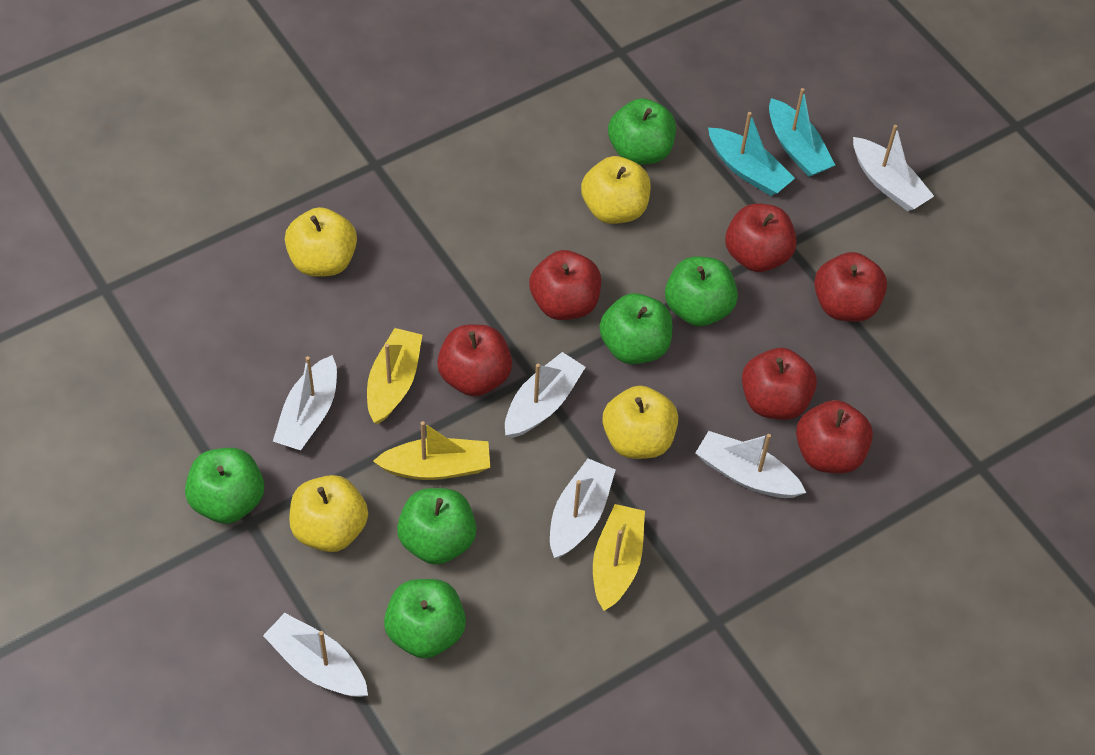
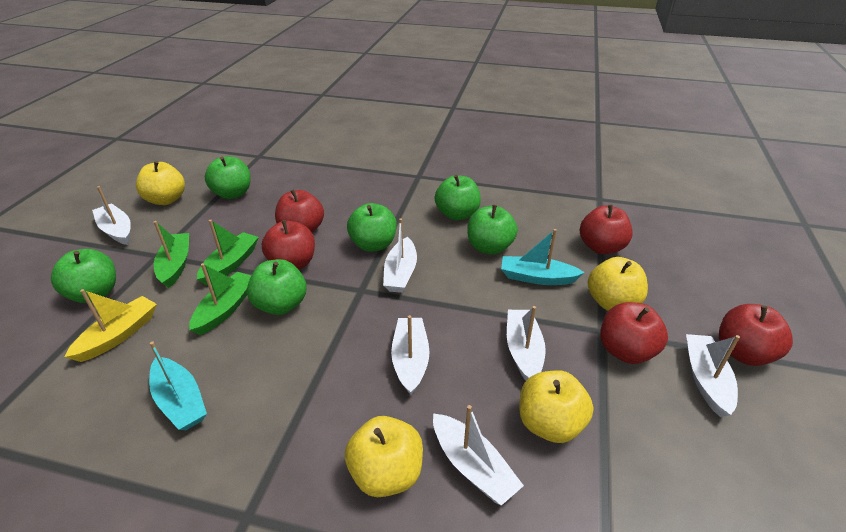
green boat: none = 0 -> [154,221,189,288] [189,263,251,335] [197,220,259,286] = 3
red apple: [437,325,512,396] [529,250,601,320] [725,204,797,272] [742,348,817,420] [796,400,873,474] [814,252,887,322] = 6 -> [262,220,315,270] [275,189,324,233] [580,205,633,254] [600,302,668,364] [719,304,793,366] = 5
yellow boat: [367,328,422,424] [373,421,490,480] [593,504,645,611] = 3 -> [64,289,157,362] = 1

